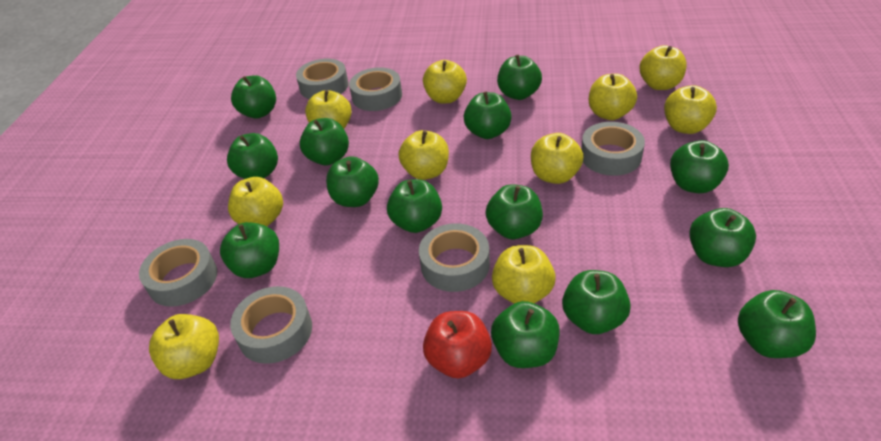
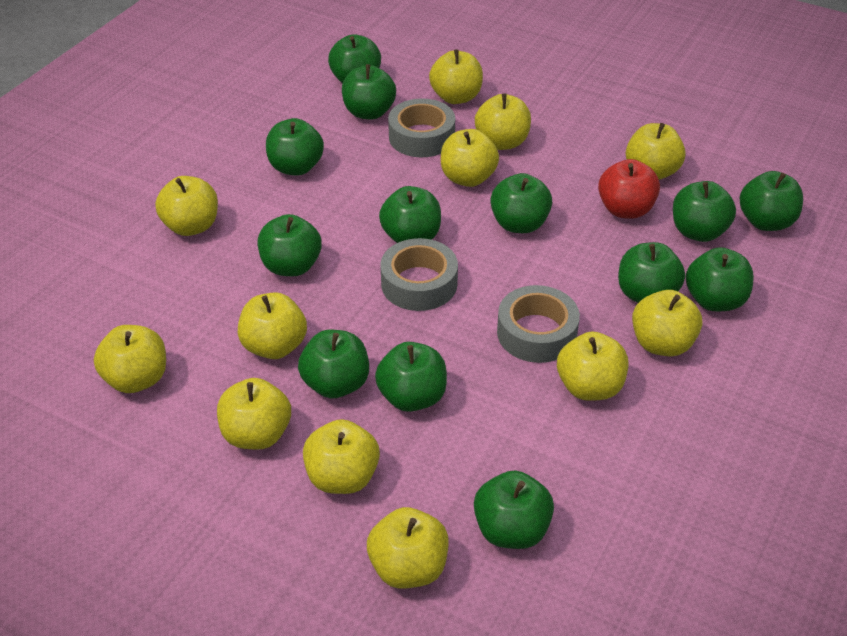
green apple: [220,222,279,278] [227,133,278,179] [231,75,276,119] [300,118,349,165] [326,156,379,207] [387,179,442,233] [464,91,512,139] [485,184,543,239] [491,301,560,368] [497,55,542,100] [562,270,631,334] [670,140,729,193] [689,208,756,267] [738,290,816,358] = 14 -> [258,214,322,276] [266,118,324,176] [298,330,369,398] [328,34,381,83] [342,64,396,120] [375,342,447,412] [379,186,441,243] [474,470,554,549] [490,173,552,233] [618,242,685,303] [673,181,736,242] [686,247,754,311] [740,171,803,231] = 13
grey tape: [139,239,217,307] [230,286,312,364] [296,59,348,99] [349,67,402,111] [419,223,490,292] [581,122,645,176] = 6 -> [380,238,458,311] [388,98,455,157] [497,285,580,363] = 3
yellow apple: [149,314,219,379] [228,177,283,226] [305,90,352,128] [399,130,449,180] [423,60,467,103] [492,245,556,304] [531,133,583,184] [589,74,637,120] [639,45,687,90] [664,85,717,134] = 10 -> [94,325,166,393] [155,176,218,236] [217,378,291,450] [238,292,307,359] [303,419,380,494] [367,507,449,589] [429,49,483,104] [441,129,499,187] [475,93,531,150] [557,332,628,401] [626,123,686,180] [632,290,702,356] = 12

